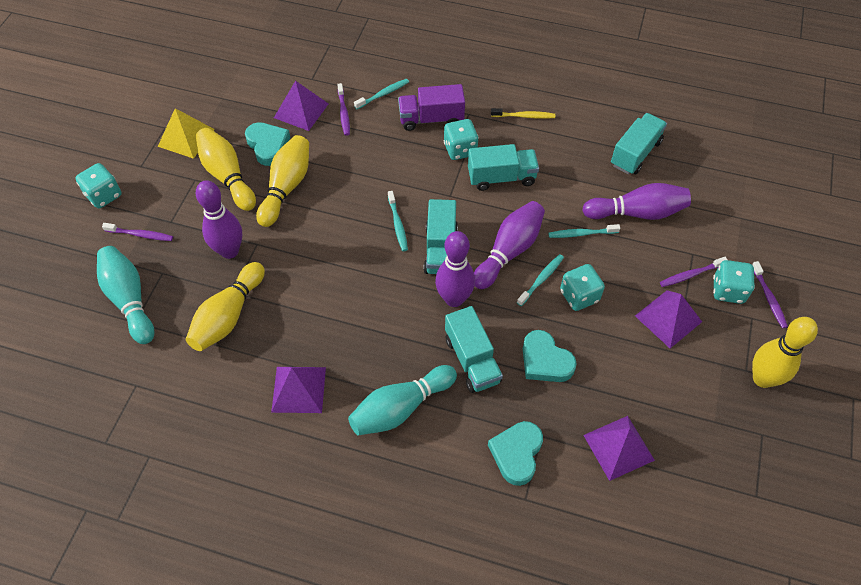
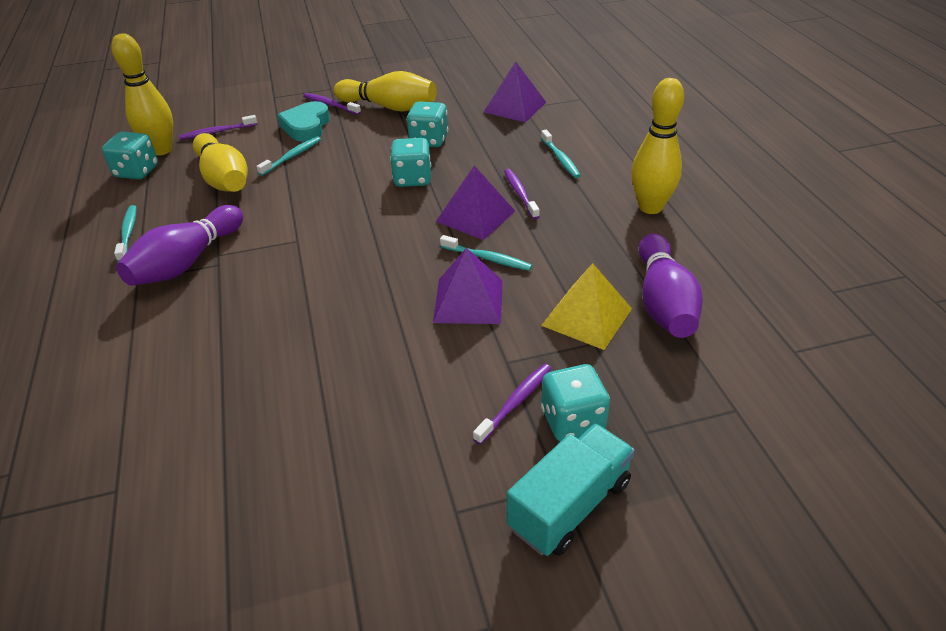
purple bowling pin: [196,180,242,259] [435,231,475,307] [474,201,545,289] [582,183,691,220] = 4 -> [116,205,243,286] [639,233,703,338] = 2
purple pyramid: [271,367,326,413] [274,81,328,131] [583,416,655,481] [635,290,702,348] = 4 -> [433,248,503,324] [436,166,515,240] [484,61,546,122] = 3
purple truck: [398,84,465,131] = 1 -> none = 0
turquoise bowling pin: [97,246,155,344] [348,365,457,435] = 2 -> none = 0
turquoise heart: [245,122,290,166] [488,421,543,486] [523,330,577,382] = 3 -> [278,101,330,142] = 1
turquoise truck: [424,199,458,274] [445,306,503,393] [468,144,539,191] [611,113,667,175] = 4 -> [507,423,635,556] = 1
yellow toothbrush: [491,108,555,119] = 1 -> none = 0

